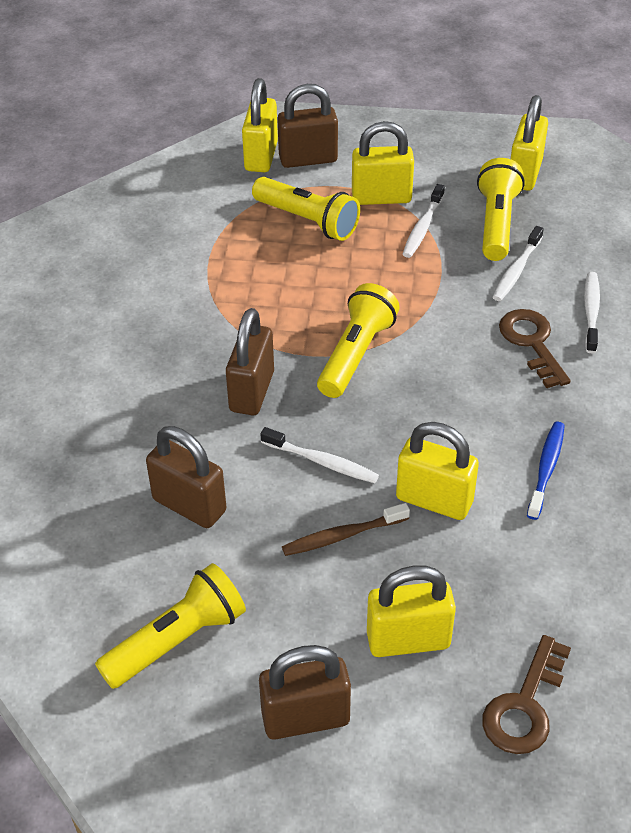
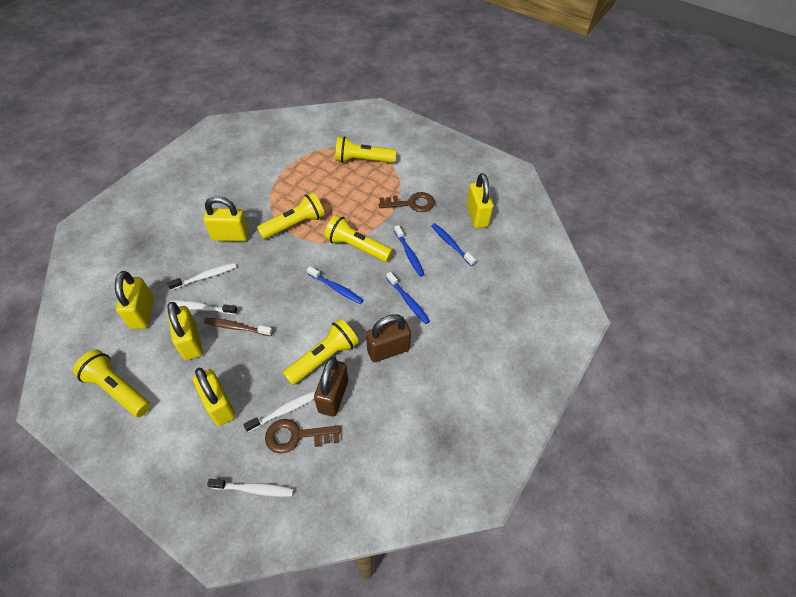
blue toothbrush: [527,422,565,520] = 1 -> [307,266,364,304] [386,272,430,324] [394,225,425,277] [431,223,476,266] = 4
brown padlock: [146,426,227,528] [226,308,274,415] [259,645,351,740] [277,84,338,168] = 4 -> [314,357,348,417] [366,314,411,362] = 2
yellow flashlight: [95,563,246,689] [252,177,360,241] [317,283,400,398] [477,158,525,261] = 4 -> [73,350,151,417] [257,192,325,239] [283,319,359,385] [324,215,393,262] [335,136,396,163] = 5

